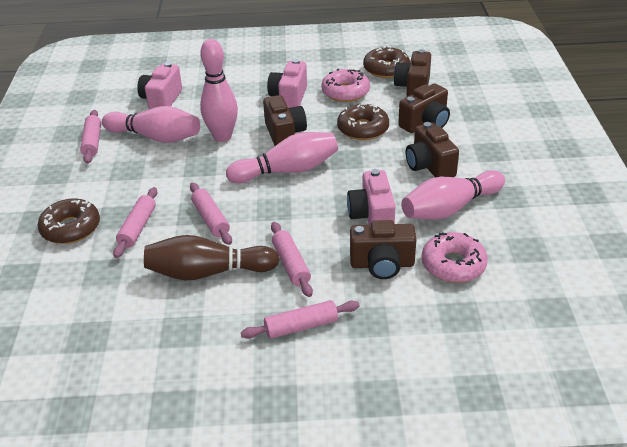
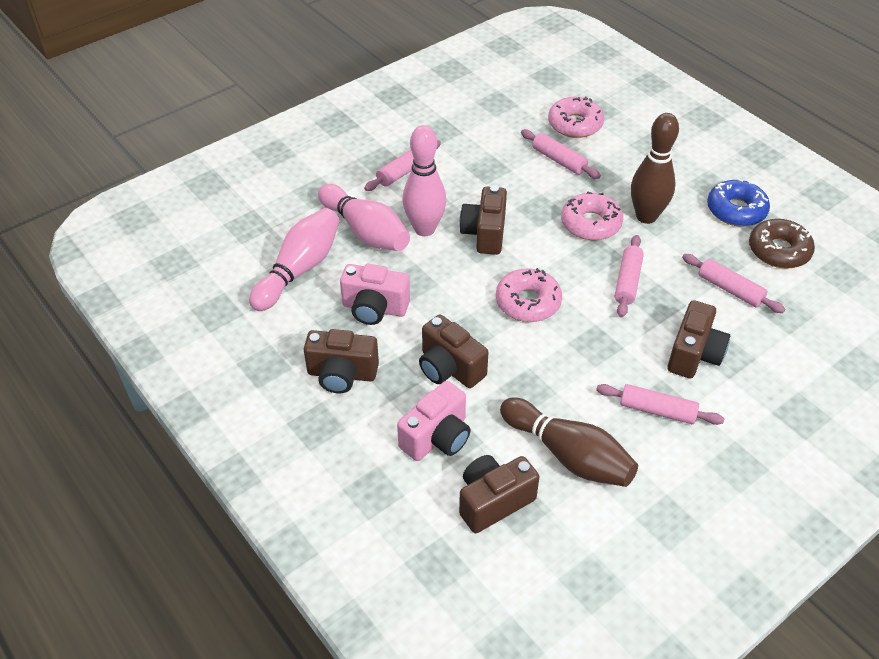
blue donut: none = 0 -> [707,179,770,227] = 1
brown bowling pin: [144,235,280,281] = 1 -> [500,397,638,487] [631,113,679,224] = 2
brown donut: [37,198,100,244] [337,102,389,140] [363,46,410,78] = 3 -> [749,219,815,268] = 1
pink bowling pin: [102,106,200,143] [200,39,238,142] [226,132,338,183] [401,170,505,220] = 4 -> [249,208,340,311] [318,184,410,251] [402,125,446,236] = 3
pink camera: [137,62,182,109] [267,59,307,108] [347,169,396,225] = 3 -> [340,264,410,325] [397,381,471,461] = 2
pink donut: [321,69,370,102] [422,232,488,283] = 2 -> [496,268,562,322] [548,97,604,138] [561,191,623,240] = 3

